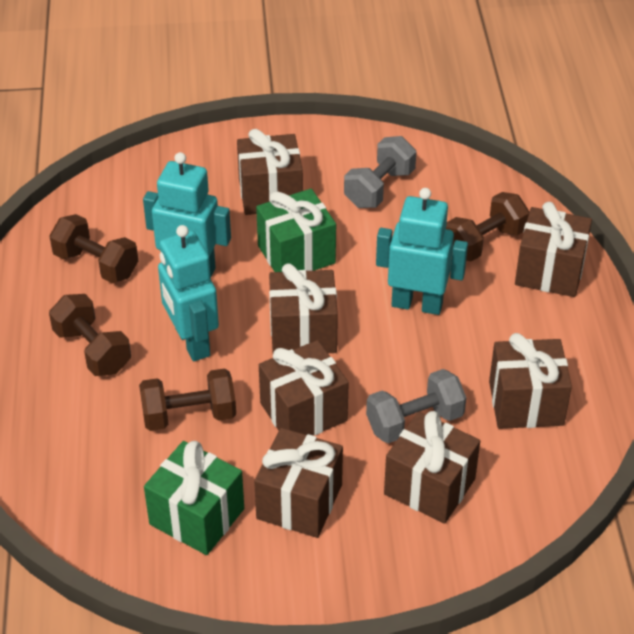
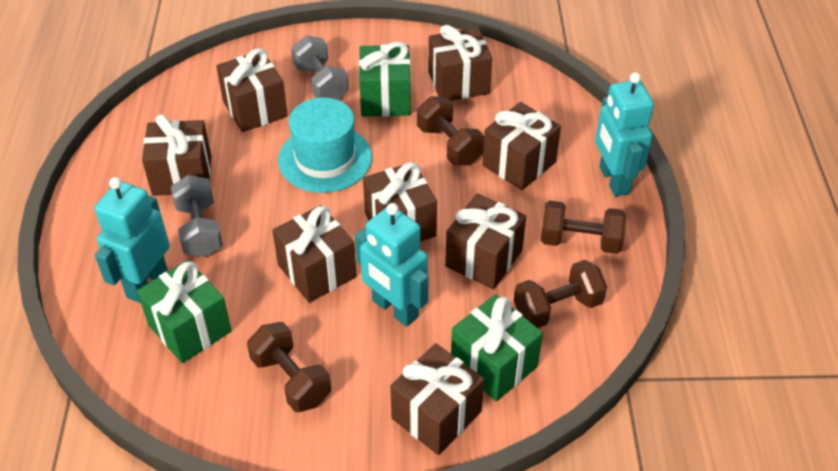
brown gift: [237,129,303,215] [254,428,343,538] [259,340,349,436] [269,263,338,353] [384,411,480,524] [489,333,572,429] [515,202,592,297] = 7 -> [142,114,211,196] [216,48,288,132] [272,205,357,303] [363,162,437,241] [390,343,484,455] [429,25,492,101] [445,193,526,289] [482,102,561,190] = 8
green gift: [144,441,244,555] [256,189,336,272] = 2 -> [137,260,231,363] [359,42,411,117] [451,294,543,401] = 3
turquoise hat: none = 0 -> [278,98,372,193] = 1

